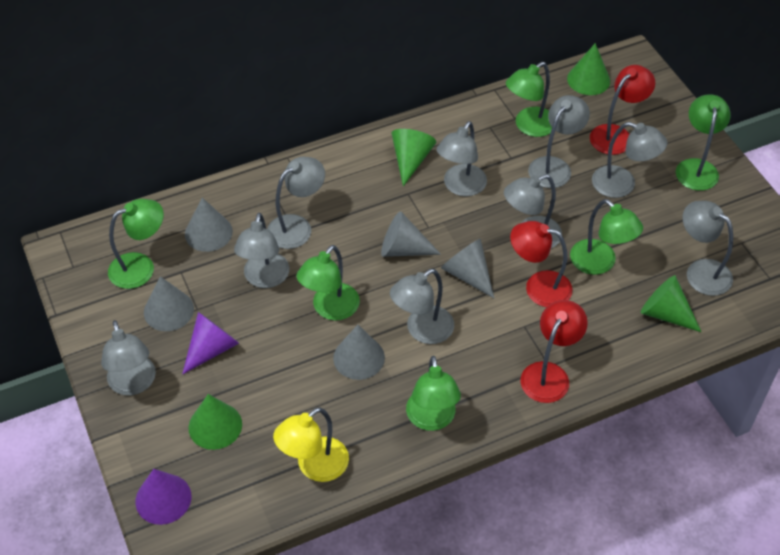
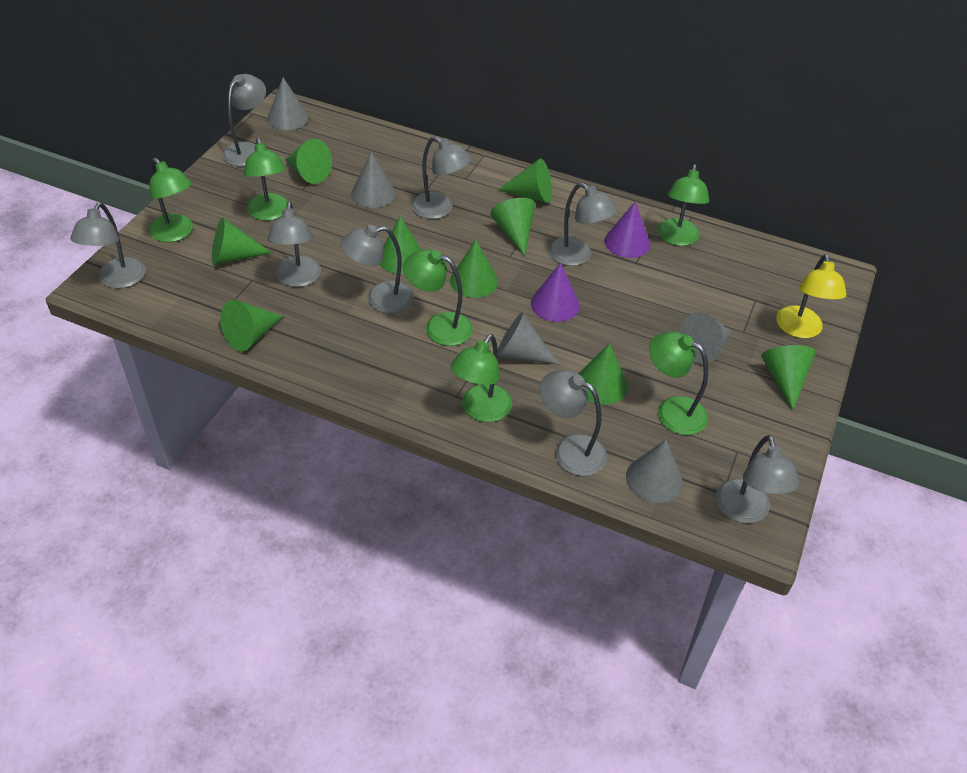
green cone: [189,394,242,450] [391,129,436,186] [567,43,610,95] [641,275,701,332] = 4 -> [212,217,271,265] [220,300,283,352] [285,139,332,184] [379,216,421,274] [450,240,498,298] [490,198,535,256] [498,159,552,203] [579,343,627,405] [761,345,816,411] = 9
grey lamp: [101,320,156,395] [234,213,289,288] [267,157,325,249] [390,269,454,344] [437,121,487,197] [504,174,562,248] [528,95,590,188] [592,122,667,198] [683,201,733,296] = 9 -> [70,202,145,289] [222,74,266,167] [267,202,321,287] [341,225,414,313] [411,136,471,219] [540,370,607,476] [548,182,617,266] [716,435,800,523] = 8
red lamp: [510,221,572,307] [520,300,588,403] [590,65,655,155] = 3 -> none = 0

